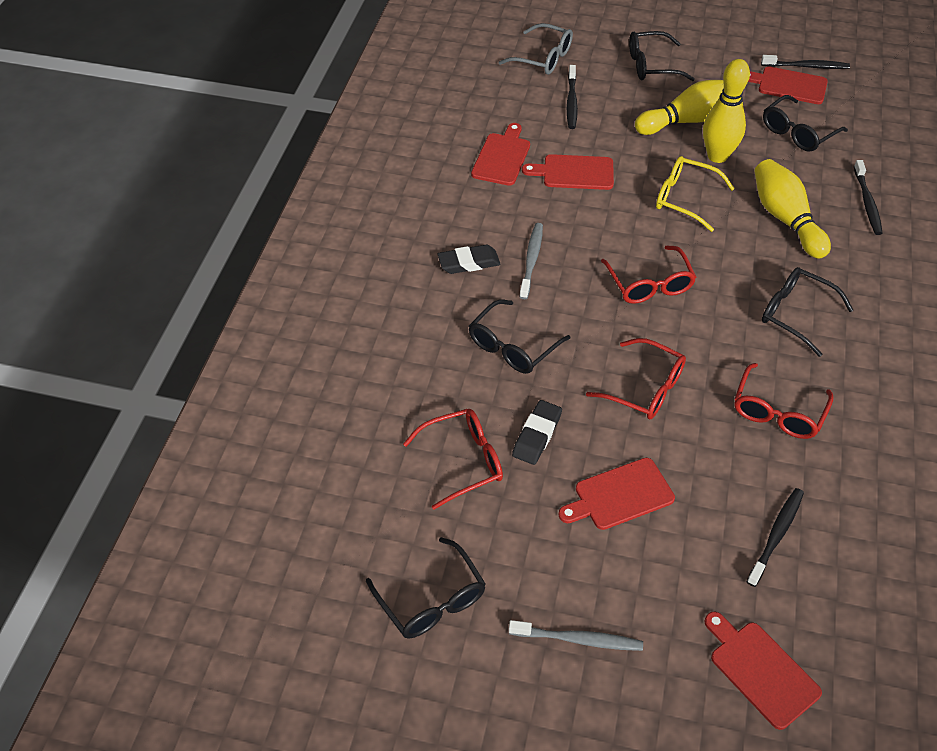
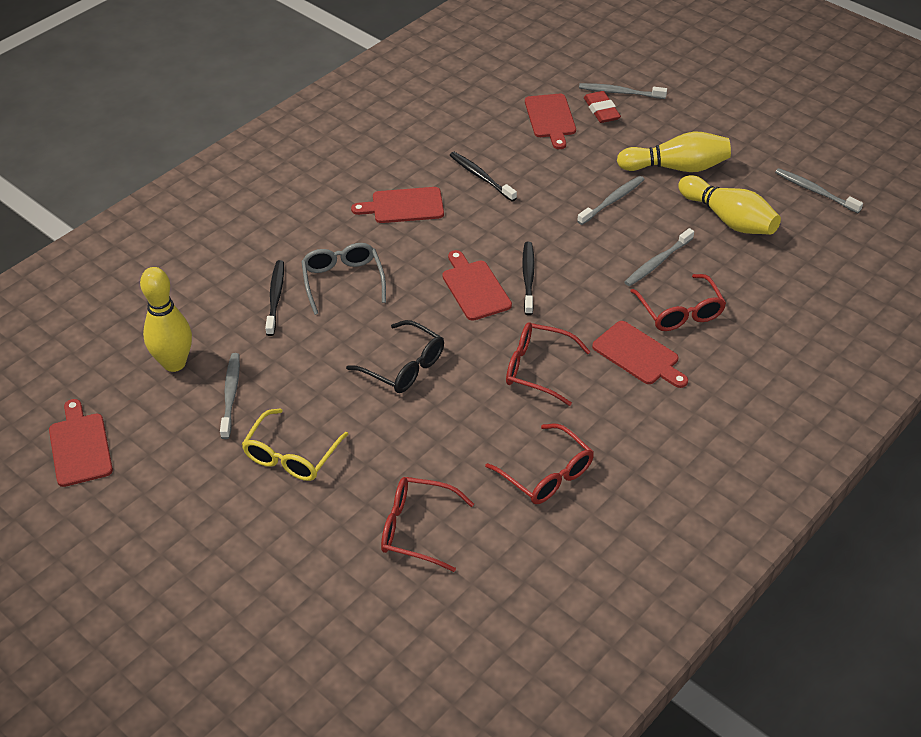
black eraser: [438,245,500,274] [512,400,562,465] = 2 -> none = 0
black glasses: [366,537,486,638] [469,299,570,374] [629,31,695,81] [762,267,853,357] [763,95,848,152] = 5 -> [346,320,444,393] = 1
black toothbrush: [567,65,578,129] [747,488,804,587] [761,55,850,69] [854,160,883,235] = 4 -> [265,260,284,336] [450,152,517,202] [522,242,535,315] = 3
grey toothbrush: [509,620,643,651] [519,223,543,299] = 2 -> [220,353,240,439] [577,176,644,225] [579,83,667,99] [625,228,694,286] [775,168,863,213] = 5
red eraser: none = 0 -> [584,91,621,123] = 1

